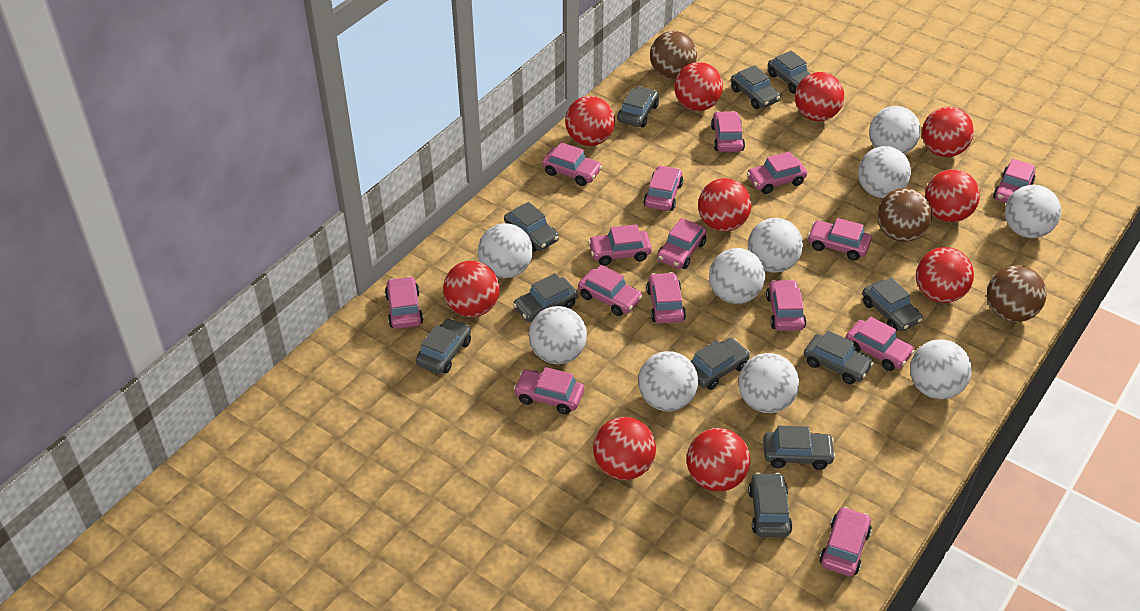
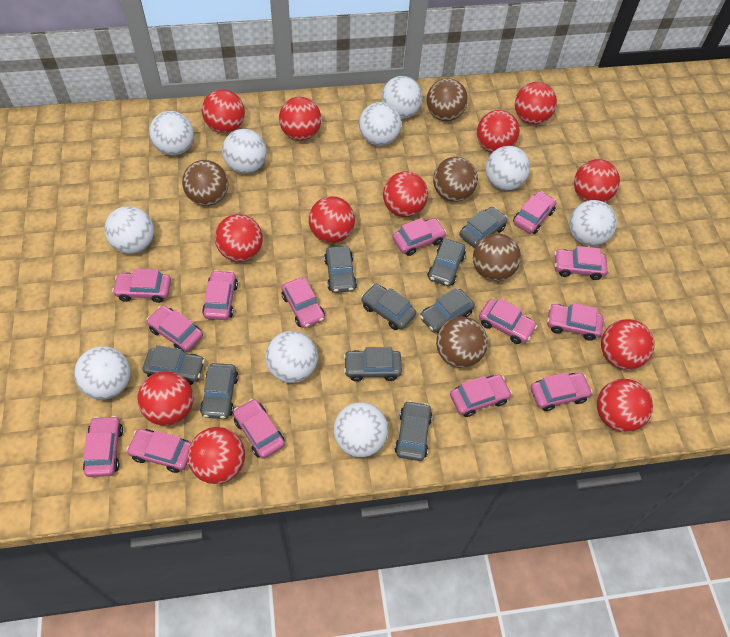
brown ball: [650,31,697,79] [877,188,932,242] [987,266,1047,322] = 3 -> [182,160,228,206] [427,78,468,121] [433,157,478,202] [436,317,488,368] [473,233,521,281] = 5
grey car: [416,318,471,374] [504,202,559,252] [513,273,578,322] [617,86,659,128] [691,338,750,390] [731,65,780,109] [748,472,792,537] [763,426,836,470] [768,51,811,94] [804,330,874,384] [862,277,922,332] = 11 -> [143,345,205,385] [200,363,238,419] [324,246,357,293] [344,347,402,381] [361,284,416,330] [395,401,432,461] [420,288,475,333] [427,239,466,286] [459,207,508,248] = 9
pink car: [385,276,423,329] [513,367,584,414] [542,142,602,186] [578,265,642,316] [588,224,652,266] [643,165,683,211] [646,272,686,324] [657,218,707,269] [711,111,745,152] [747,152,807,194] [766,280,806,331] [808,218,872,261] [819,507,872,577] [845,317,915,371] [993,159,1036,203] = 15 -> [83,416,123,477] [112,269,171,303] [126,429,191,473] [146,305,203,352] [202,270,238,320] [233,399,285,459] [282,277,325,328] [392,218,446,256] [450,375,512,417] [479,298,537,344] [513,191,556,234] [530,372,593,411] [547,303,603,341] [554,246,608,280] = 14
red ball: [443,261,500,317] [565,96,615,146] [593,417,656,480] [674,62,723,111] [687,428,750,492] [698,178,752,232] [795,72,844,121] [916,247,974,303] [922,107,974,157] [925,169,980,222] = 10 -> [138,371,193,426] [188,427,245,484] [202,89,245,133] [215,214,263,262] [279,97,321,141] [309,196,355,243] [383,171,428,217] [477,110,520,153] [515,82,557,124] [574,159,620,202] [597,379,653,432] [601,319,655,370] = 12

